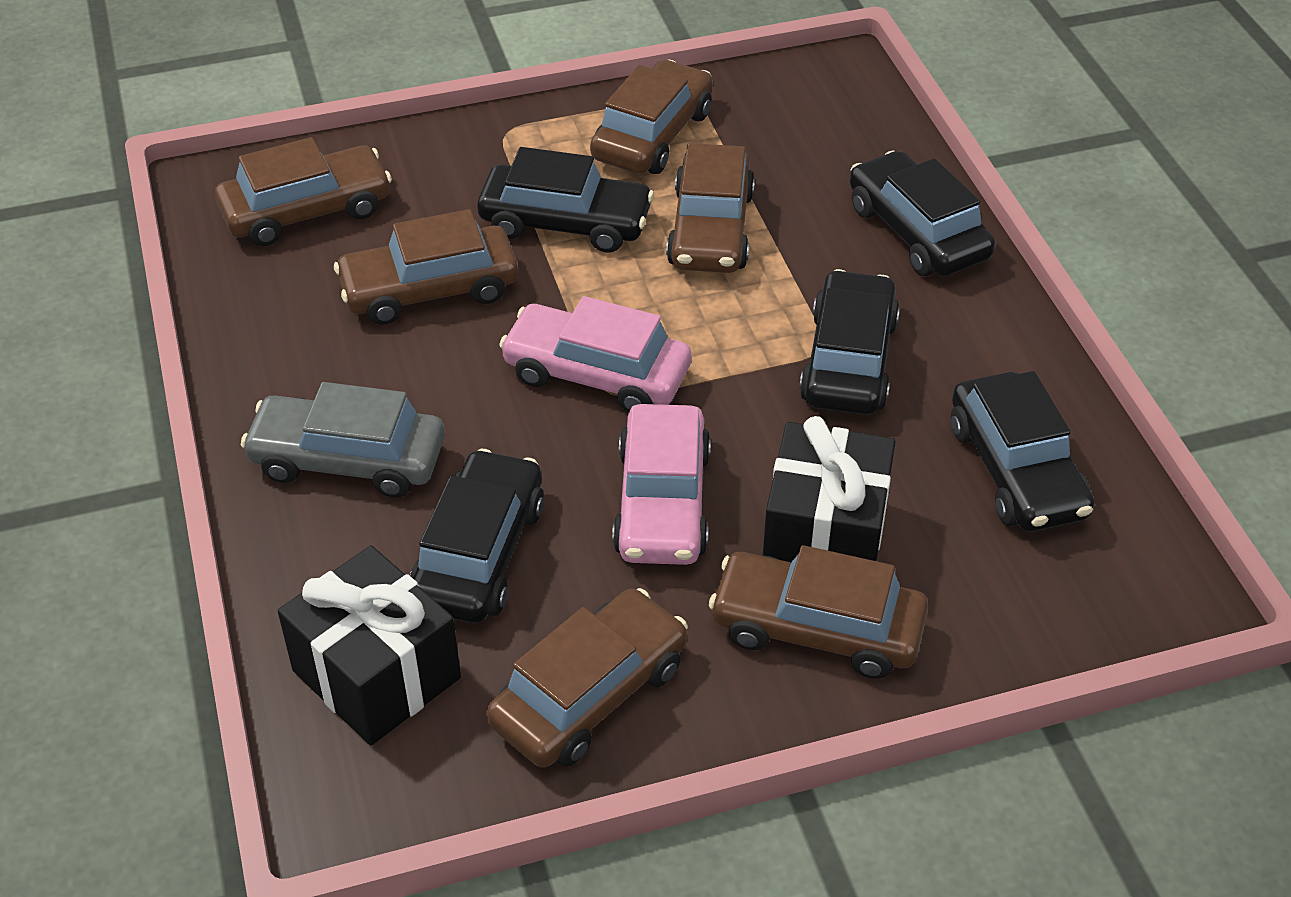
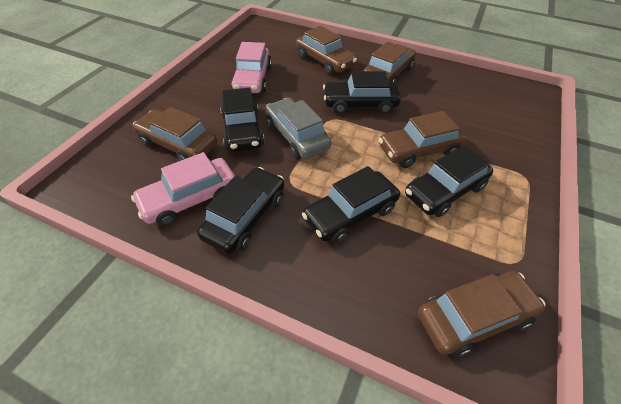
black gift: [278,545,461,745] [763,416,896,562] = 2 -> none = 0
brown car: [215,137,392,246] [334,209,518,325] [486,588,688,767] [590,60,713,174] [666,143,755,273] [709,545,928,679] = 6 -> [133,107,217,161] [296,26,357,75] [363,41,416,82] [379,111,467,168] [418,271,545,357] = 5

